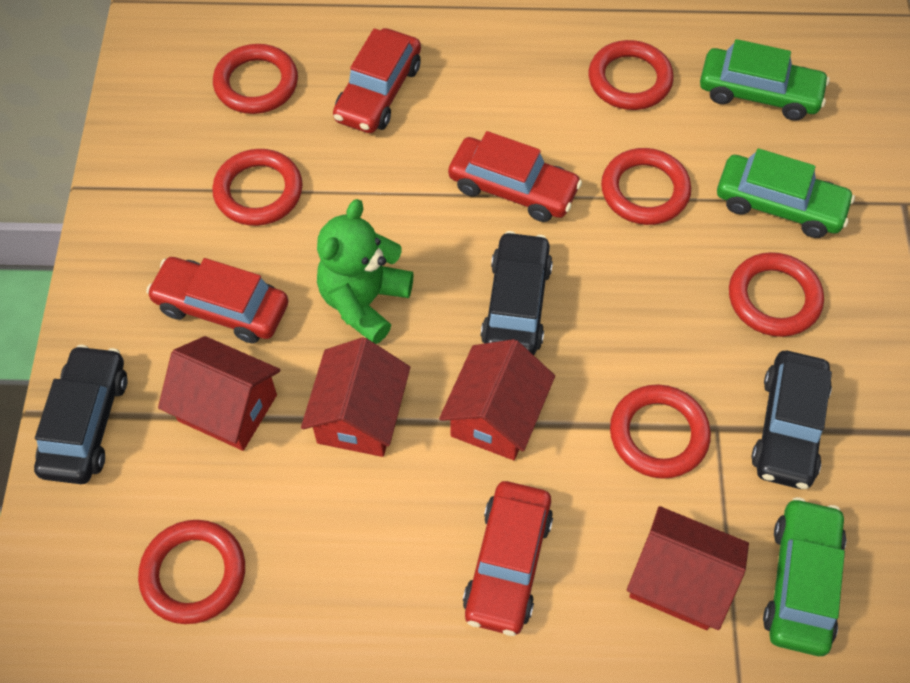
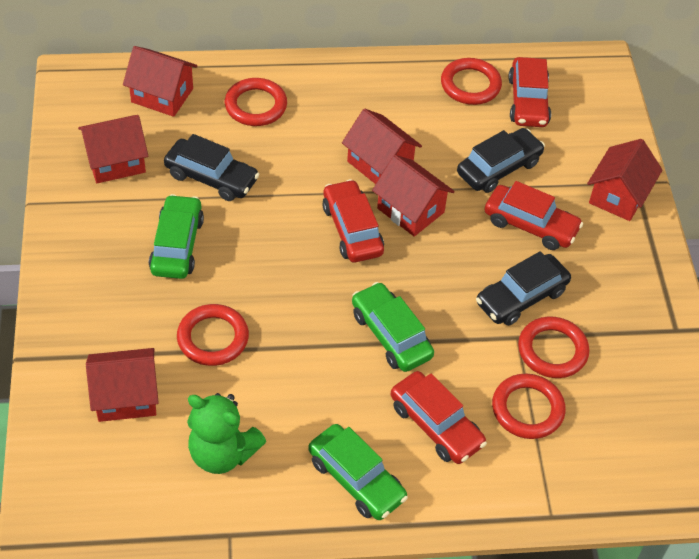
red house: [158,336,280,451] [301,337,410,457] [439,339,555,460] [627,506,749,630] = 4 -> [78,115,148,183] [86,348,159,422] [123,46,198,117] [342,109,422,184] [372,155,455,237] [587,139,662,221] = 6
red ring: [138,520,245,624] [212,149,303,226] [213,44,298,114] [589,40,674,110] [601,148,691,225] [610,384,711,479] [729,252,824,337] = 7 -> [177,304,249,366] [225,78,287,126] [441,58,502,105] [492,374,566,439] [518,317,589,378] = 5

